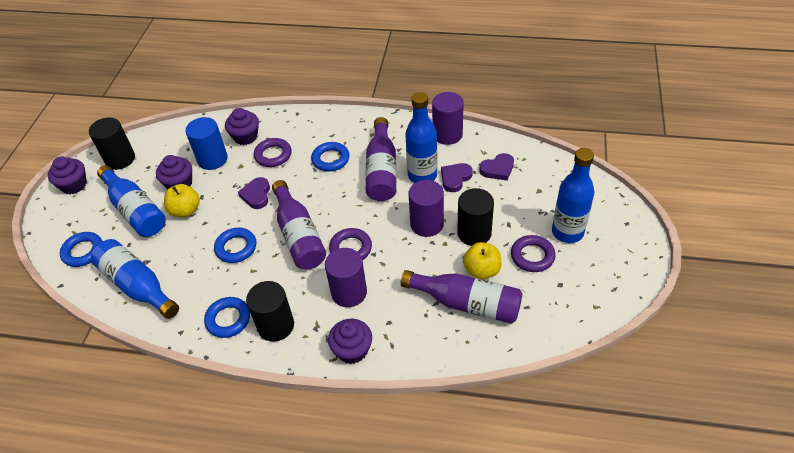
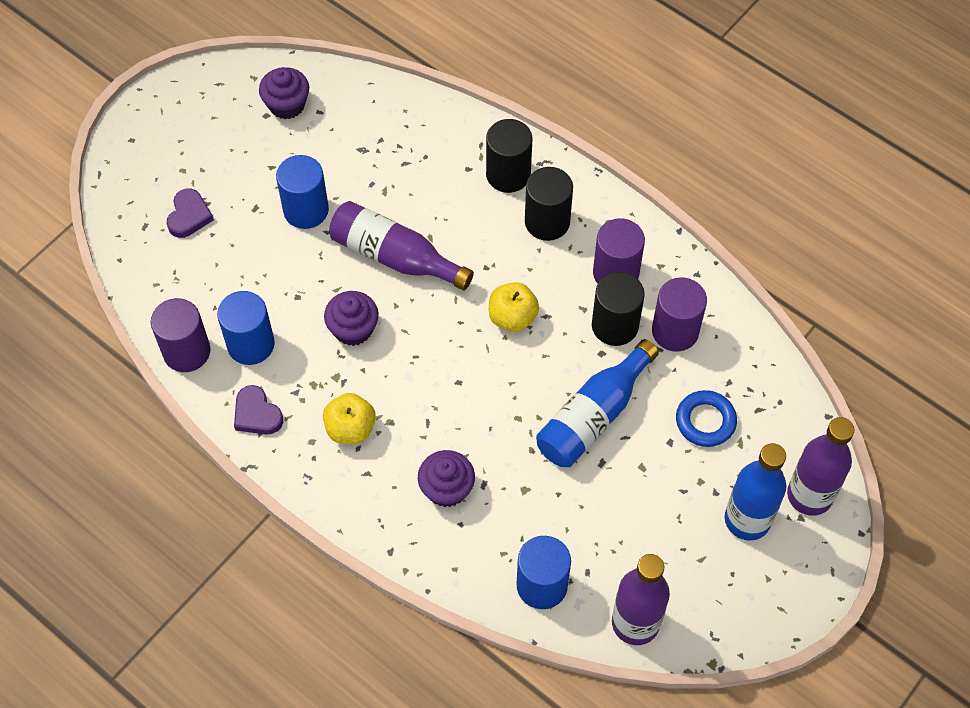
blue bottle: [91,239,179,319] [97,165,166,237] [405,92,437,183] [552,148,594,243] = 4 -> [536,339,659,467] [725,443,786,541] = 2
blue cylinder: [186,117,228,170] = 1 -> [217,291,275,365] [276,155,329,229] [517,536,571,609] = 3
blue ring: [60,232,103,267] [204,297,250,338] [214,227,256,263] [311,142,350,172] = 4 -> [676,390,737,447] = 1
purple cupcake: [48,157,87,194] [156,155,192,189] [225,108,259,145] [328,319,372,364] = 4 -> [259,67,309,119] [324,291,379,346] [418,450,475,507] = 3
purple heart: [238,177,270,209] [441,163,473,192] [479,153,514,181] = 3 -> [167,189,214,238] [234,385,283,435] = 2
purple ring: [254,138,291,167] [329,228,372,260] [511,235,556,272] = 3 -> none = 0

